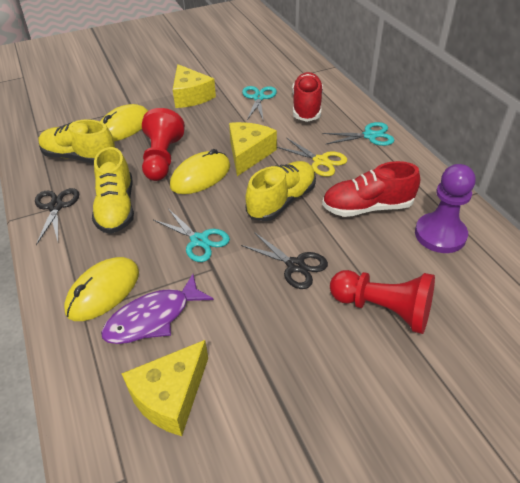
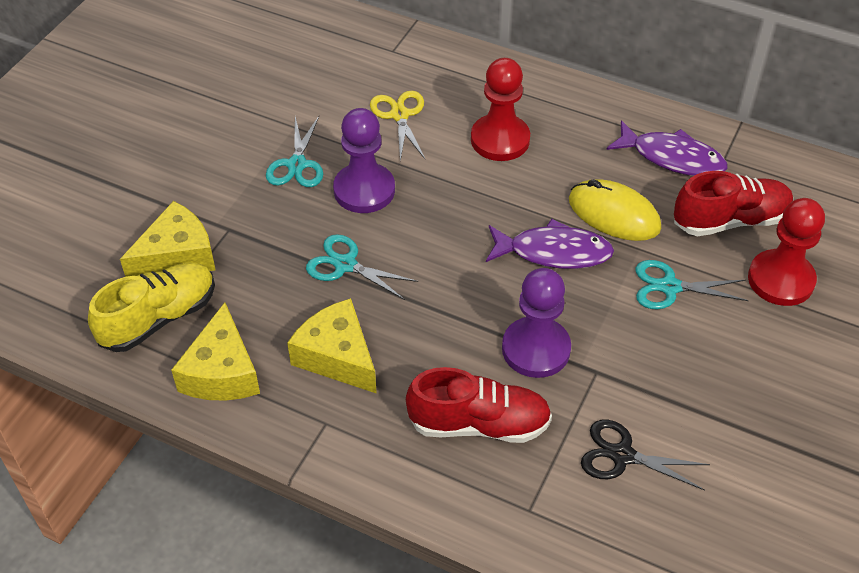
black scissors: [35,188,79,245] [241,232,328,289] = 2 -> [581,420,710,490] = 1
purple fish: [101,274,214,344] = 1 -> [486,219,614,269] [606,120,727,176] = 2
purple pawn: [415,164,475,253] = 1 -> [333,108,395,213] [502,268,571,378] = 2
yellow mouse: [64,257,139,321] [100,104,148,141] [170,149,230,194] = 3 -> [569,179,661,241] = 1
yellow shoe: [38,119,115,163] [92,147,134,234] [246,161,316,221] = 3 -> [88,262,215,352] = 1

